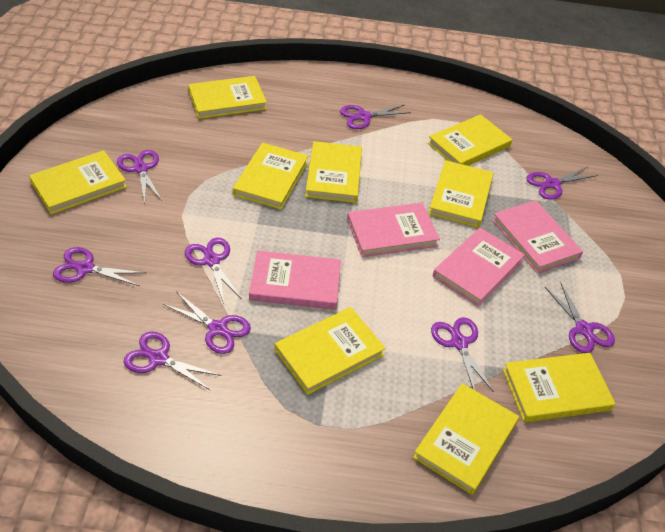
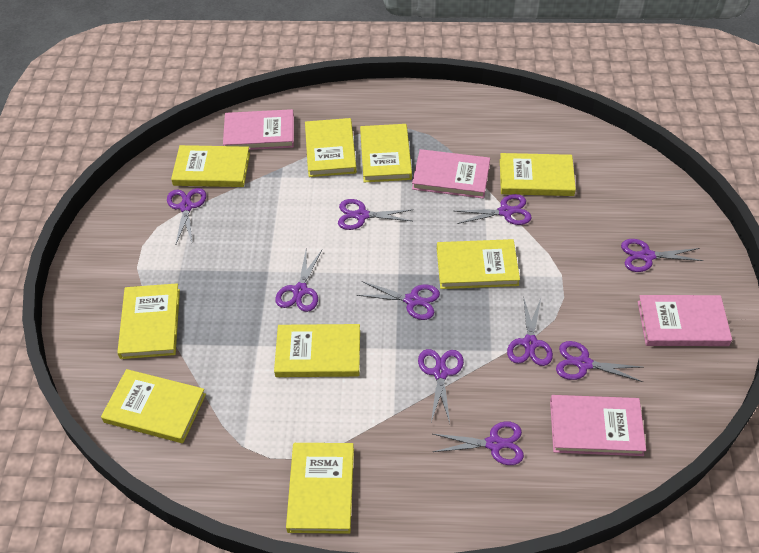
purple scissors: [53,247,146,286] [117,150,162,202] [124,332,221,391] [163,291,251,354] [185,238,241,304] [340,105,411,129] [431,317,494,392] [527,167,598,200] [545,282,615,353] = 9 -> [167,188,206,244] [275,250,322,312] [338,199,414,230] [357,281,440,320] [418,349,464,423] [433,421,524,465] [455,194,532,225] [507,296,553,366] [556,341,643,382] [621,239,703,272] = 10

